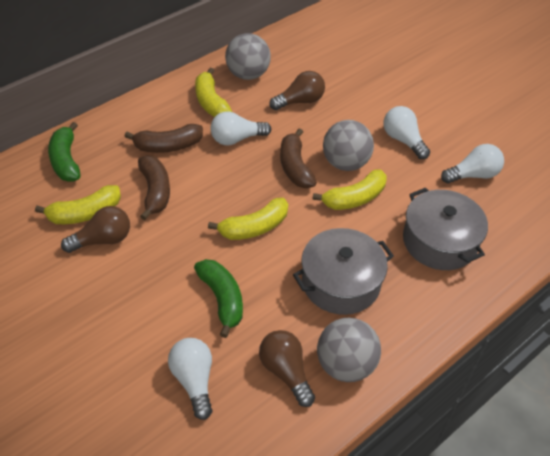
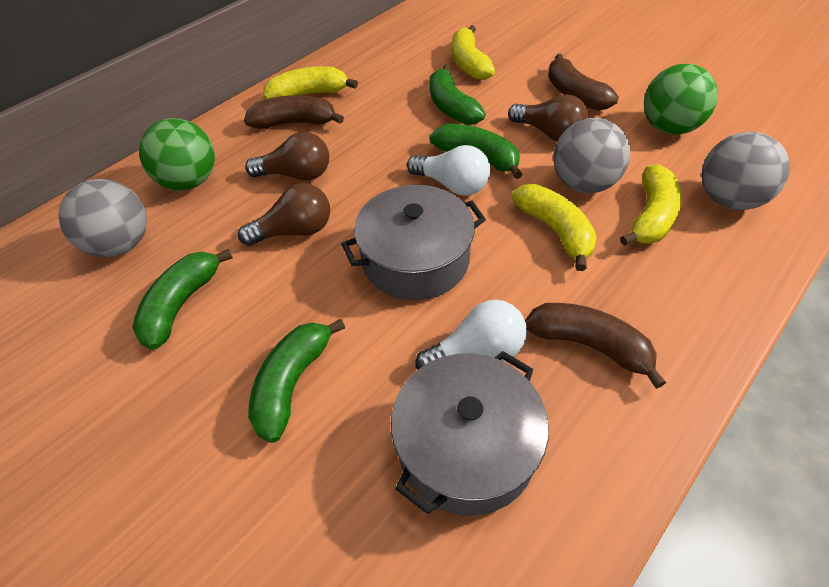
green ball: none = 0 -> [139,118,215,191] [644,64,718,135] = 2
green banana: [48,122,81,182] [194,259,243,338] = 2 -> [132,249,233,349] [248,319,345,443] [429,123,523,179] [430,65,486,125] = 4
white light bulb: [168,338,212,420] [210,111,271,145] [384,106,430,159] [441,144,504,184] = 4 -> [407,145,490,196] [415,300,527,370] = 2

